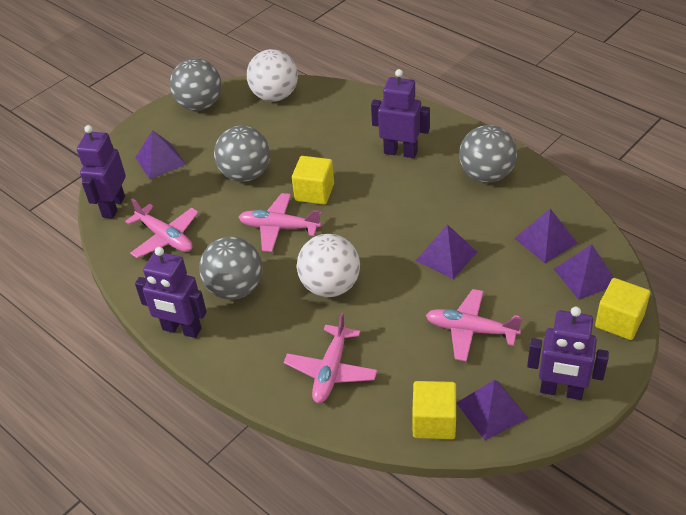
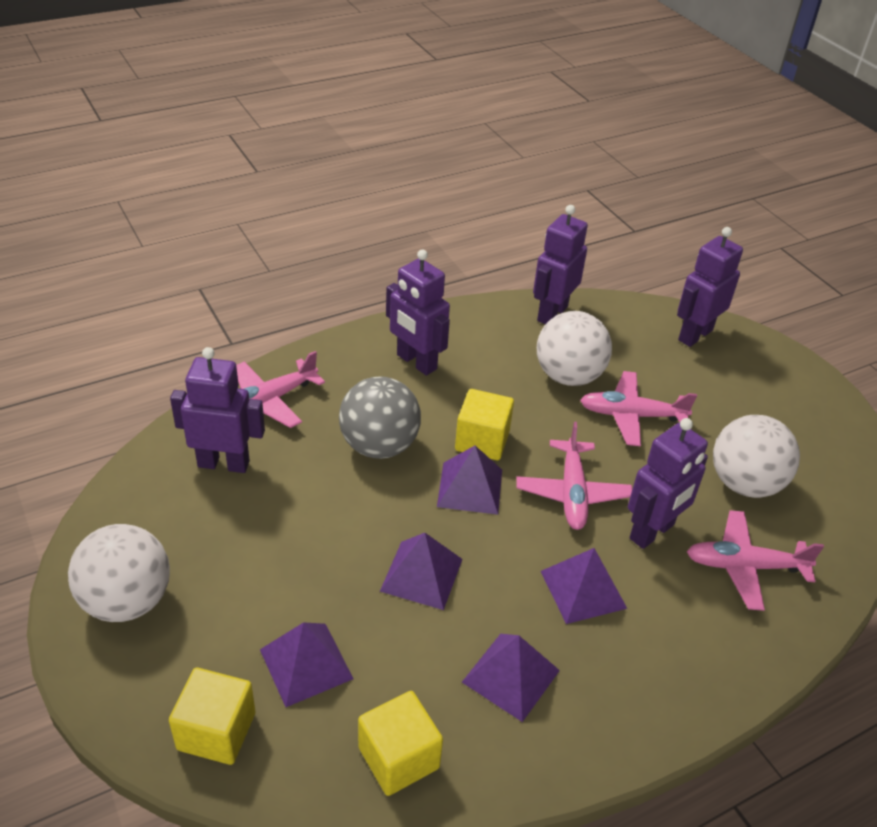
grey ball: [170,58,222,111] [199,237,263,300] [214,126,270,182] [459,125,517,183] = 4 -> [339,377,421,459] = 1
purple robot: [77,125,126,219] [135,247,207,338] [371,69,430,158] [527,307,609,400] = 4 -> [170,347,265,473] [386,249,450,376] [533,205,588,324] [628,418,708,549] [677,227,743,347] = 5
white ball: [247,49,298,102] [297,234,360,297] = 2 -> [68,524,170,622] [537,311,612,386] [713,415,800,498] = 3

